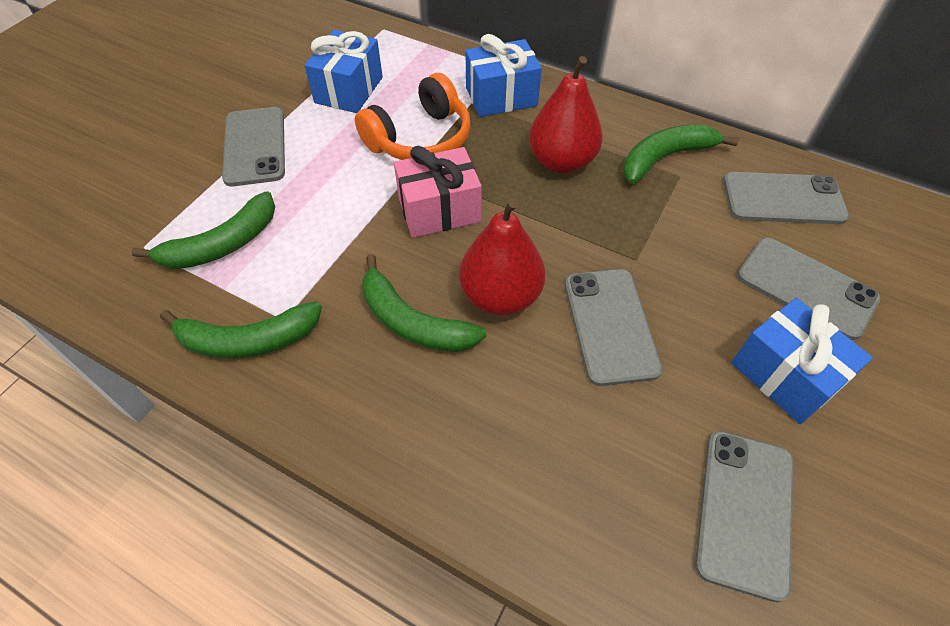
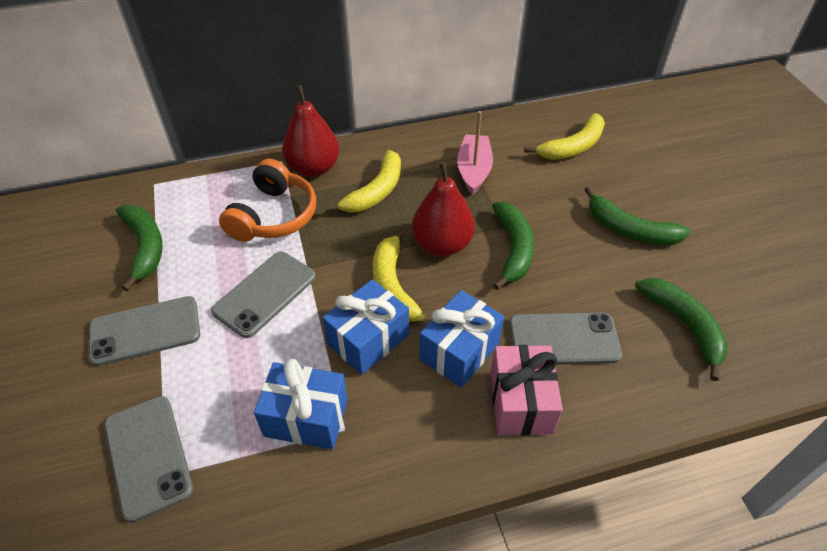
grey phone: [222,107,285,187] [565,269,662,386] [695,431,793,602] [723,172,849,224] [737,238,881,340] = 5 -> [89,296,200,366] [104,396,193,523] [211,252,316,338] [509,312,622,365] = 4
pink boat: none = 0 -> [457,111,493,195] = 1
yellow banana: none = 0 -> [325,150,401,213] [373,227,425,322] [524,113,605,160] = 3

